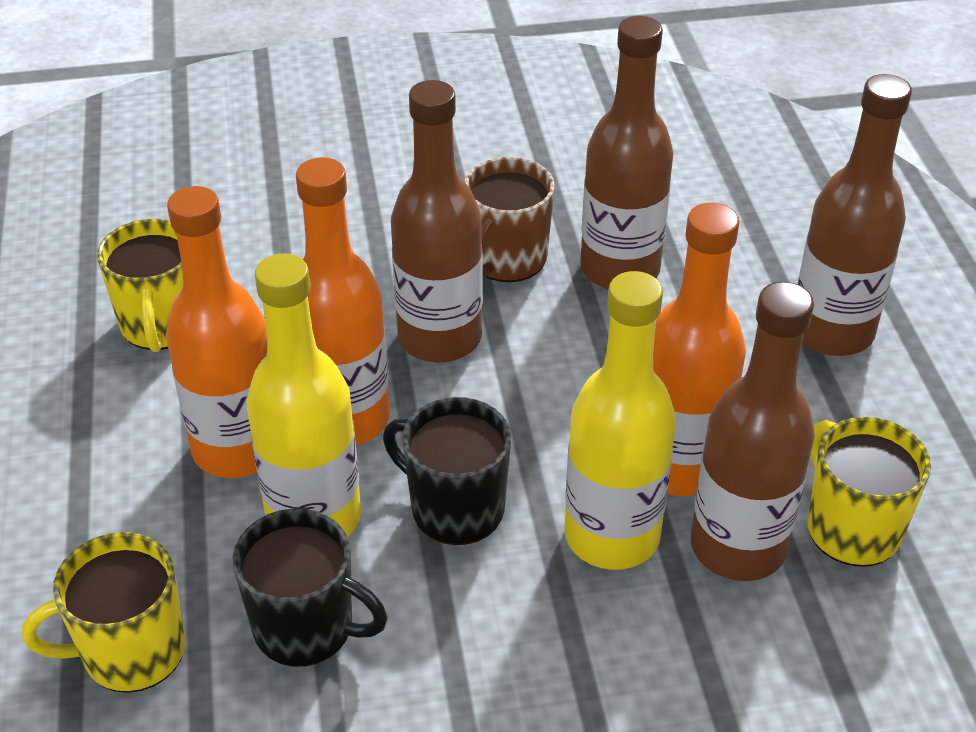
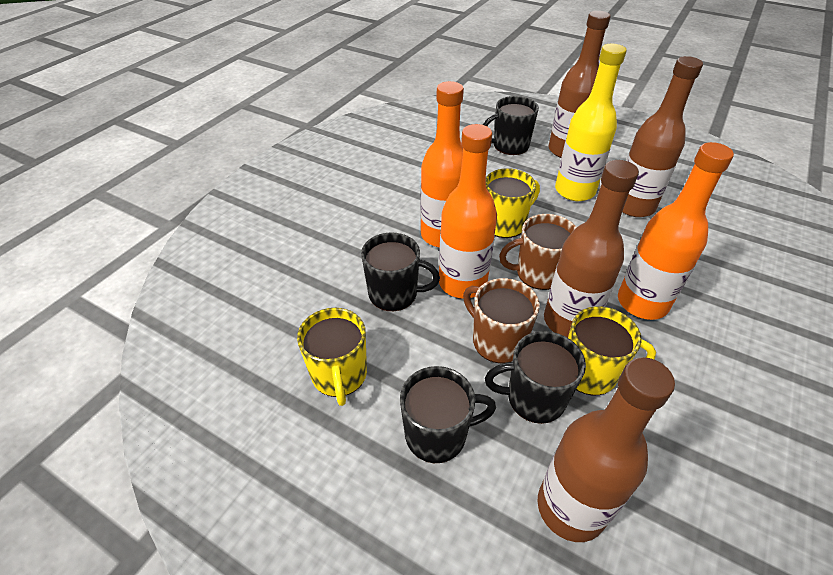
black mug: [232,508,388,667] [383,397,511,545] = 2 -> [361,233,440,311] [400,366,496,463] [483,96,539,155] [485,331,586,424] = 4
brown mug: [464,157,555,282] = 1 -> [463,278,540,364] [499,214,577,290] = 2
yellow bottle: [246,253,361,537] [564,271,676,570] = 2 -> [555,44,627,201] = 1

